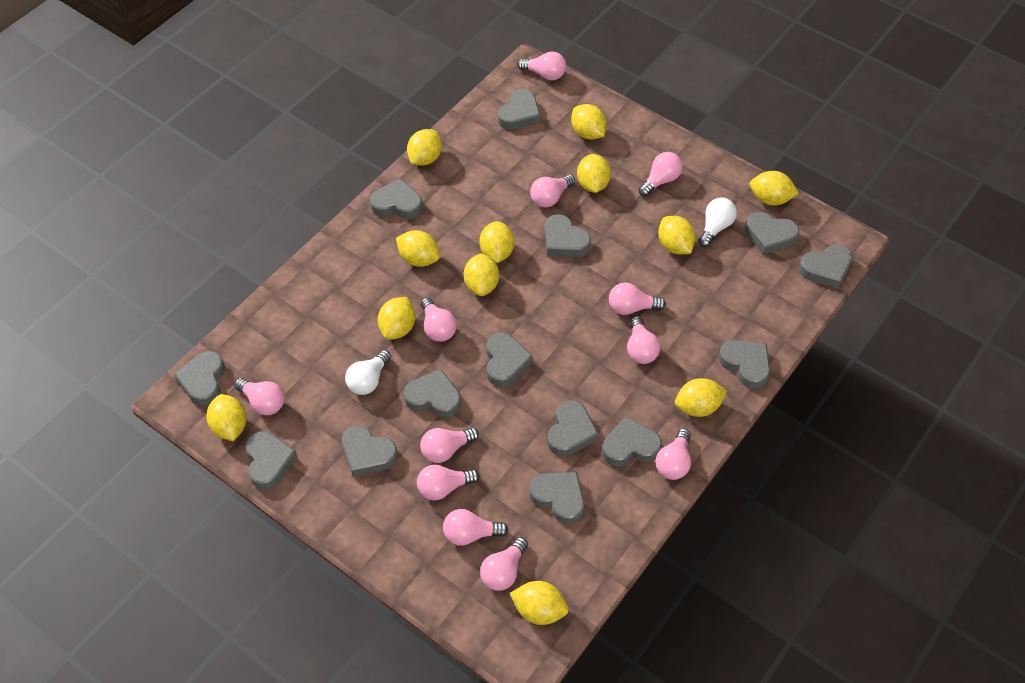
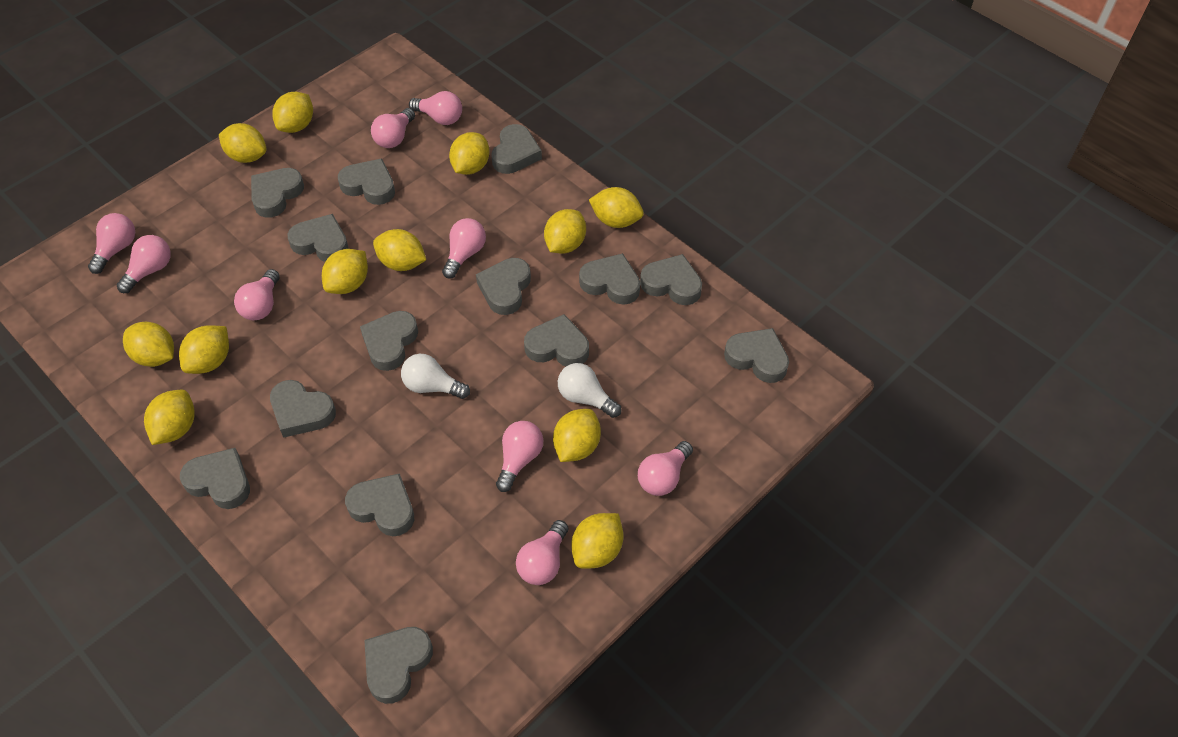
pink light bulb: [234,378,284,415] [417,465,479,500] [420,427,479,463] [421,297,457,342] [443,509,509,546] [480,537,528,591] [517,51,566,80] [530,174,575,207] [609,283,666,315] [627,316,660,364] [639,152,683,196] [656,428,691,480] = 12 -> [88,213,135,274] [117,235,171,293] [234,269,280,320] [371,108,415,148] [409,91,462,125] [442,218,486,279] [496,421,543,492] [516,520,568,585] [638,441,693,496] = 9

